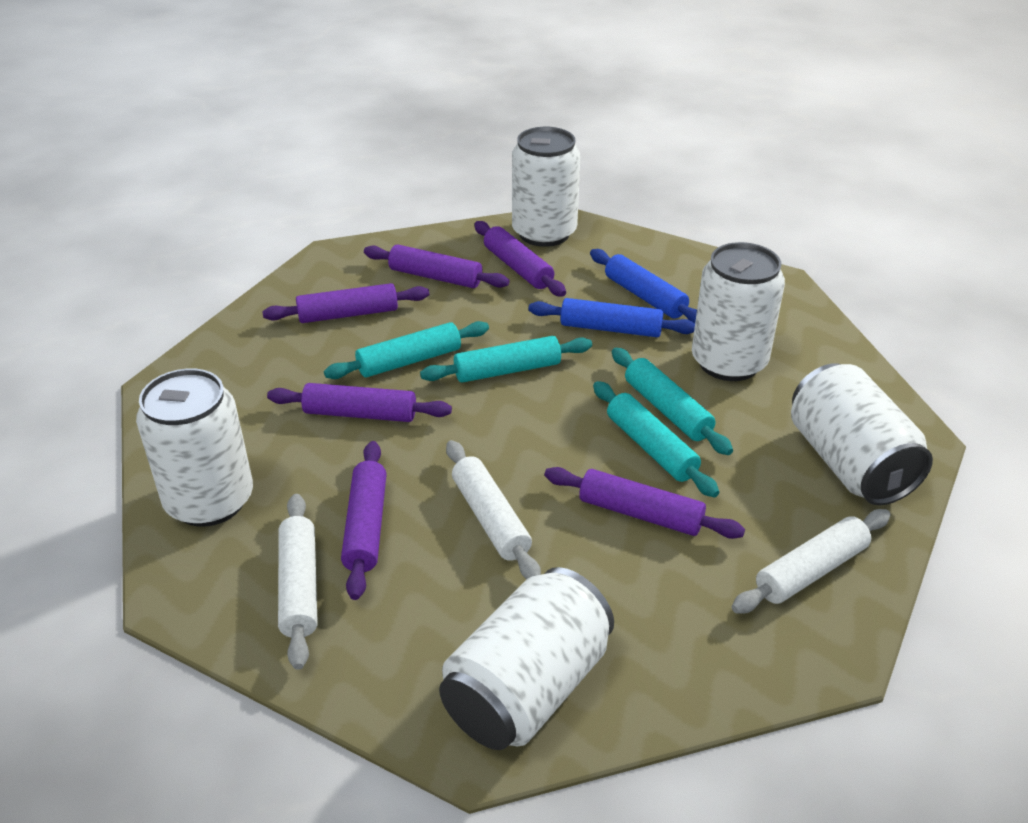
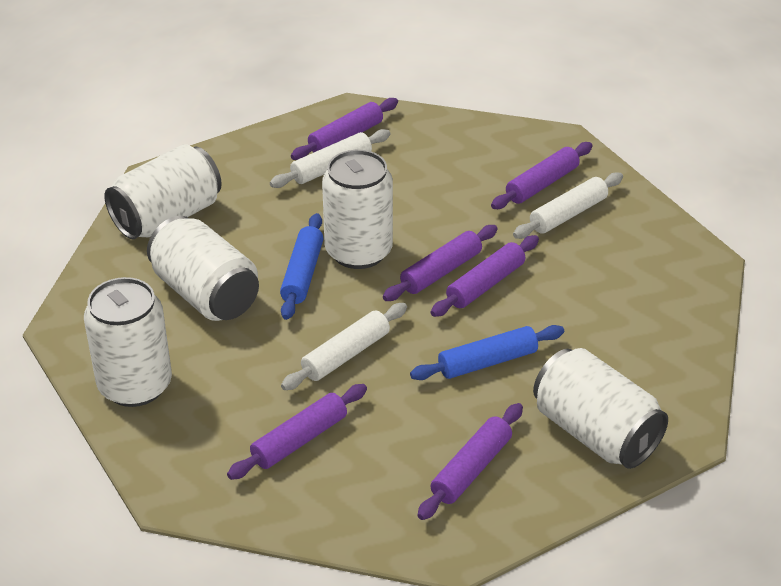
turquoise rolling pin: [324,321,489,379] [420,336,592,383] [593,381,719,498] [612,348,733,455] = 4 -> none = 0

